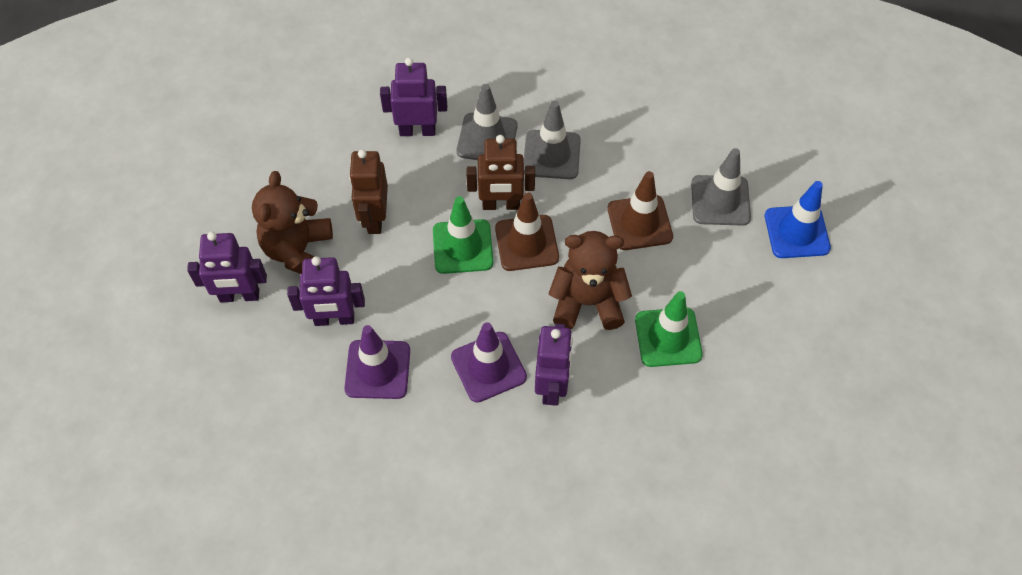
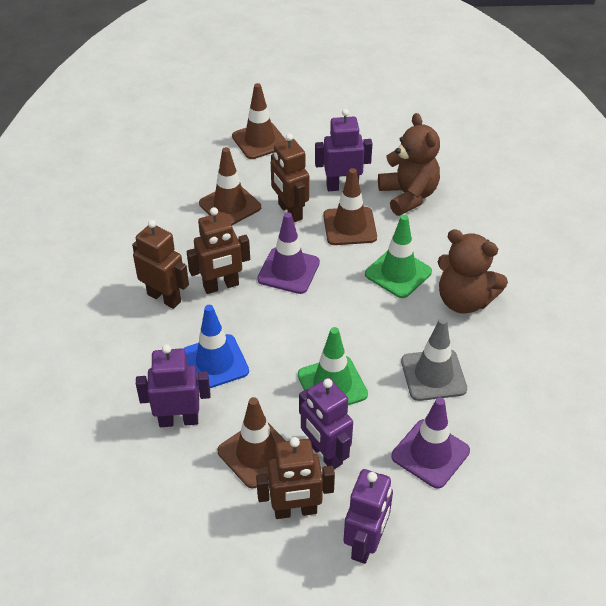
brown robot: [349,149,388,234] [466,135,535,210] = 2 -> [132,220,189,309] [187,207,250,294] [256,437,335,519] [271,133,309,222] = 4
brown traffic cone: [495,193,559,271] [607,171,673,250] = 2 -> [199,147,261,225] [218,397,286,488] [232,83,286,159] [323,168,377,245] = 4
grey traffic cone: [457,84,517,160] [524,101,581,179] [691,148,751,226] = 3 -> [401,317,467,401] = 1

